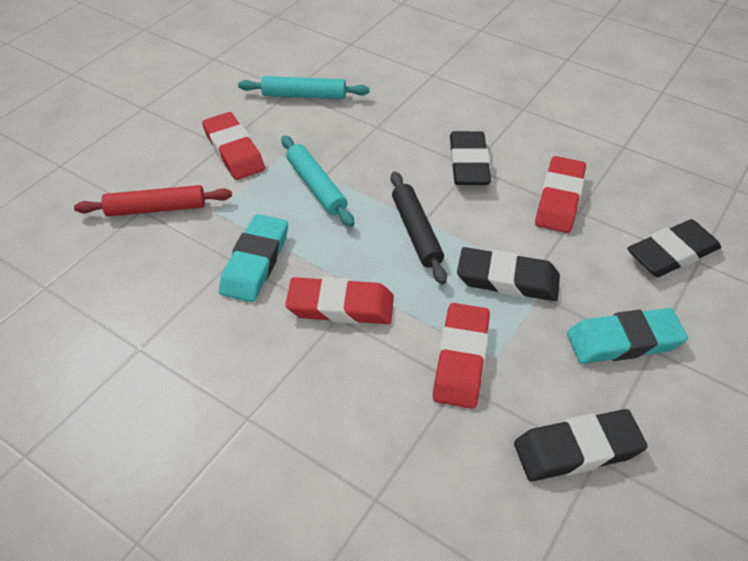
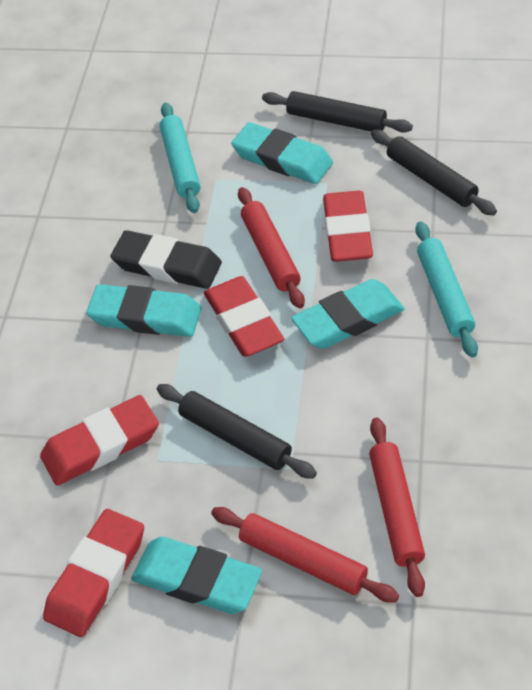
black eraser: [450,131,491,185] [457,247,560,301] [514,409,648,481] [627,219,721,277] = 4 -> [110,230,222,289] = 1
black rolling pin: [390,171,447,284] = 1 -> [157,384,317,478] [262,91,413,133] [371,129,497,215] = 3
red rolling pin: [74,185,232,217] = 1 -> [211,507,399,603] [238,187,305,308] [369,418,425,597] = 3
turquoise eraser: [219,214,288,302] [567,308,688,364] = 2 -> [86,284,202,337] [131,537,262,614] [231,122,333,184] [291,279,405,349] = 4

